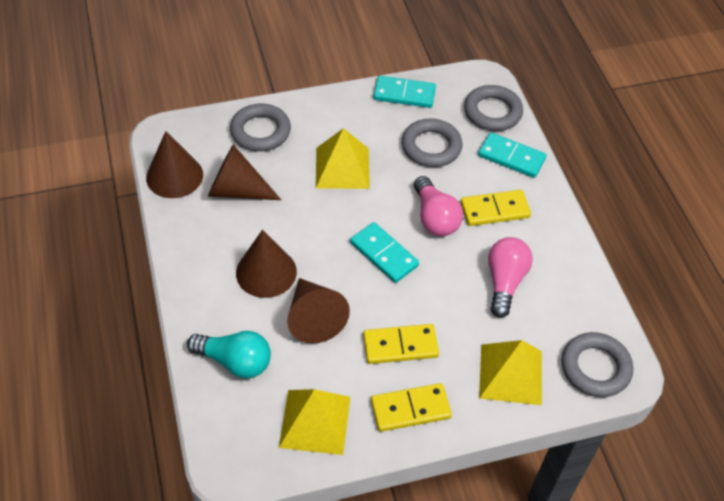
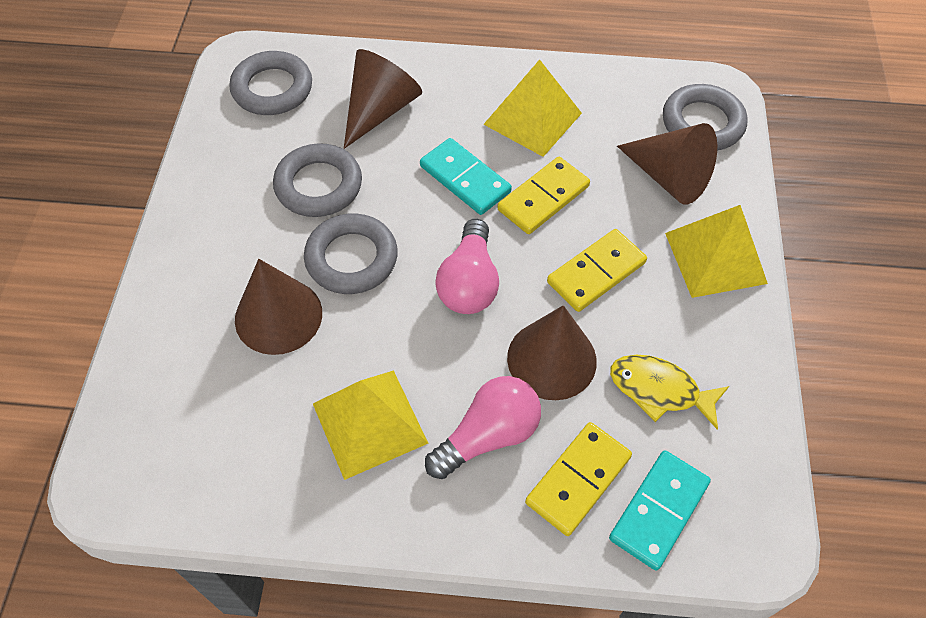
turquoise domino: [350,222,419,283] [373,76,436,108] [478,132,547,178] = 3 -> [420,138,512,215] [609,450,711,571] = 2
turquoise light bulb: [187,331,271,379] = 1 -> none = 0
yellow fish: none = 0 -> [610,355,729,430] = 1

